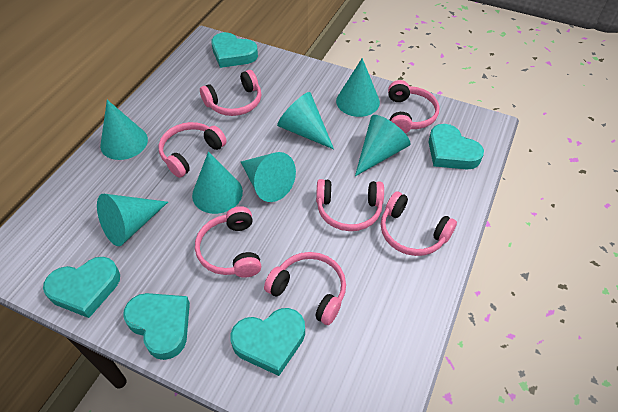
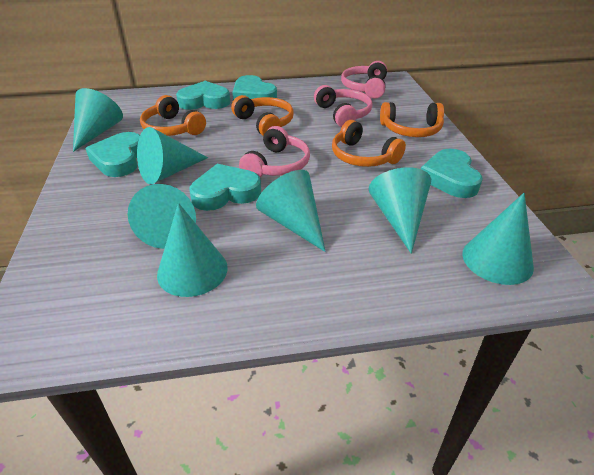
orange headphones: none = 0 -> [140,95,206,136] [231,95,294,136] [332,120,406,167] [380,102,444,137] = 4
pink headphones: [159,122,227,178] [195,206,261,278] [200,70,261,116] [264,252,346,325] [316,179,384,231] [381,191,457,256] [388,80,440,133] = 7 -> [239,126,310,177] [314,85,373,127] [341,61,387,99] = 3

